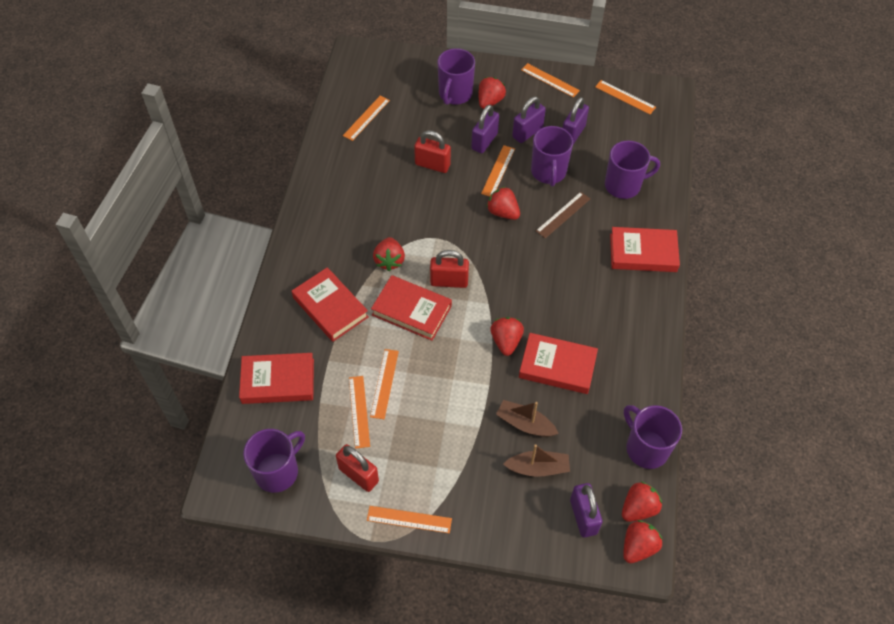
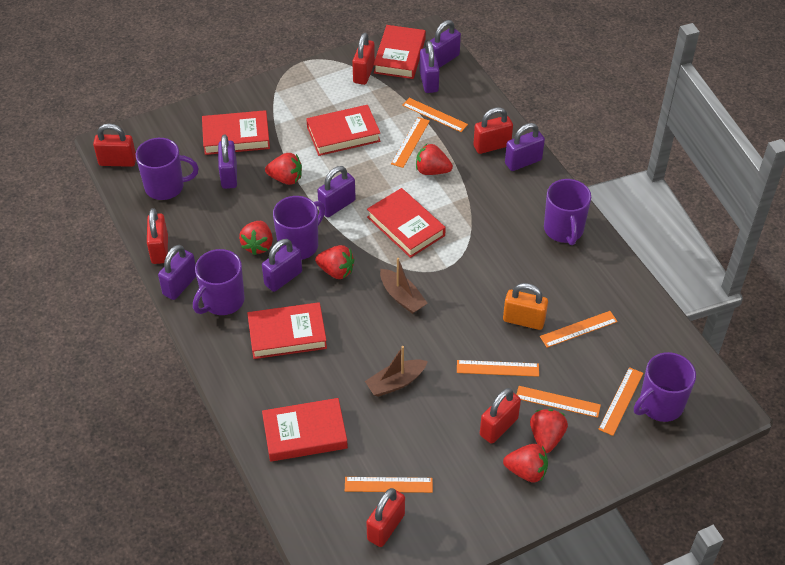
brown ruler: [536,192,590,239] = 1 -> none = 0
orange padlock: none = 0 -> [503,283,548,330] = 1
purple padlock: [471,105,499,153] [512,97,546,143] [563,97,589,145] [570,483,603,537] = 4 -> [158,245,196,300] [218,134,237,189] [262,239,302,292] [317,166,356,217] [420,41,439,93] [430,20,461,68] [505,123,545,171] = 7
red book: [239,353,314,404] [292,267,368,342] [371,275,452,341] [519,333,598,394] [610,227,680,272] = 5 -> [202,110,270,155] [247,302,327,359] [262,398,348,462] [306,105,381,156] [367,188,446,258] [374,25,426,79] = 6
red padlock: [336,444,379,492] [414,130,451,173] [430,250,469,288] = 3 -> [93,123,136,167] [147,208,168,264] [352,33,375,85] [366,488,405,547] [473,107,513,154] [480,388,521,444] = 6

